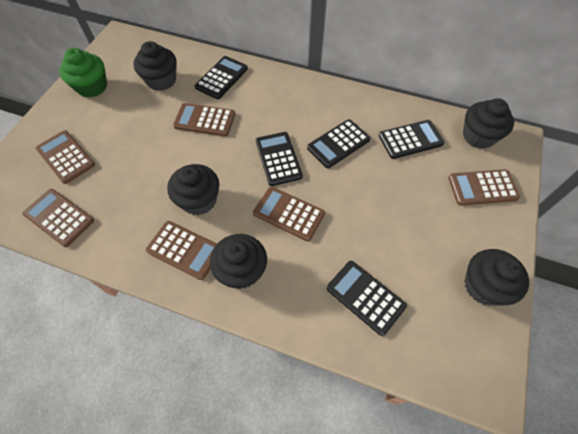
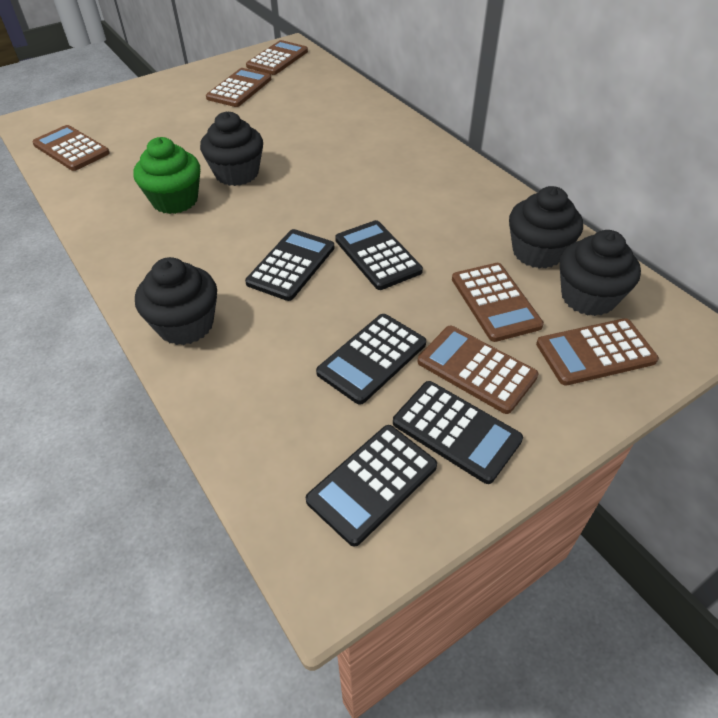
black cupcake: [133,41,177,91] [167,164,219,215] [210,234,267,289] [463,99,514,149] [464,249,529,305] = 5 -> [135,257,217,345] [200,111,263,186] [509,186,583,269] [559,230,641,316] = 4

